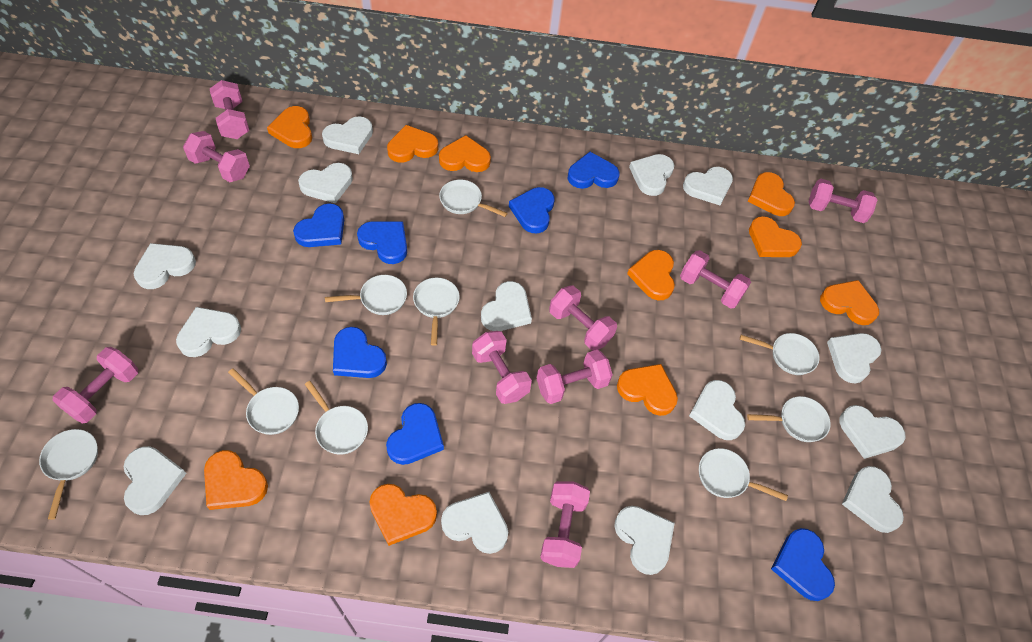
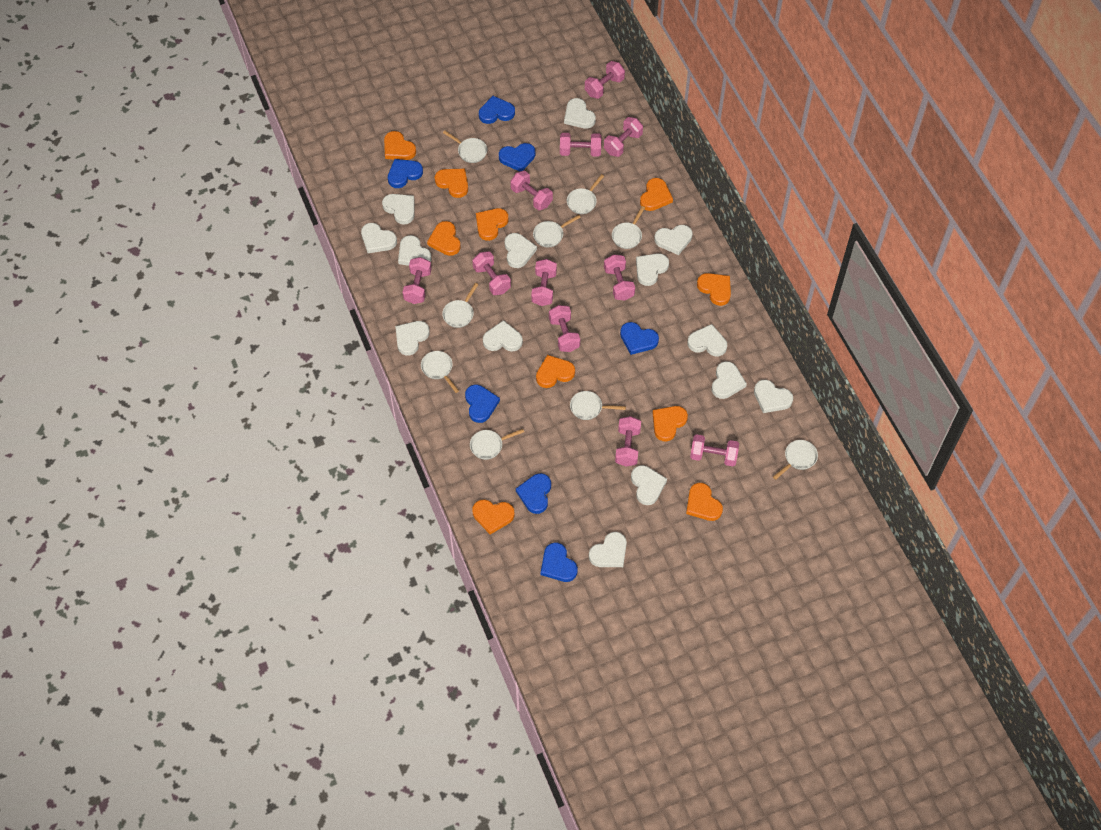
pink dumbbell: [53,347,138,423] [183,131,250,182] [210,80,249,139] [472,331,532,404] [537,350,613,404] [540,481,590,568] [549,286,617,351] [680,250,751,309] [808,179,877,223] = 9 -> [403,257,432,304] [473,251,511,295] [510,170,553,210] [531,259,557,306] [549,305,580,352] [560,133,601,156] [585,61,625,99] [604,117,643,157] [604,254,635,301] [615,416,641,466] [690,434,739,466] = 11

